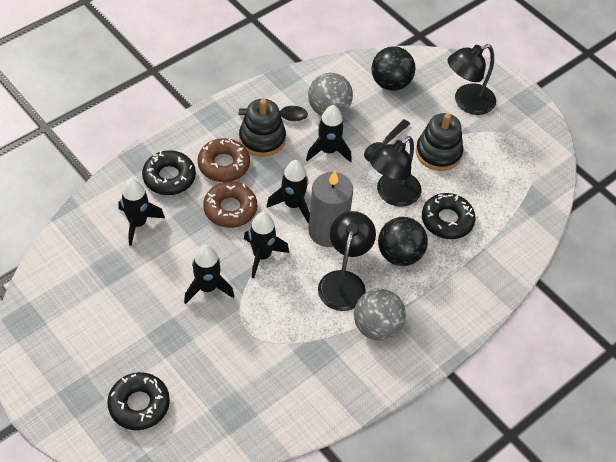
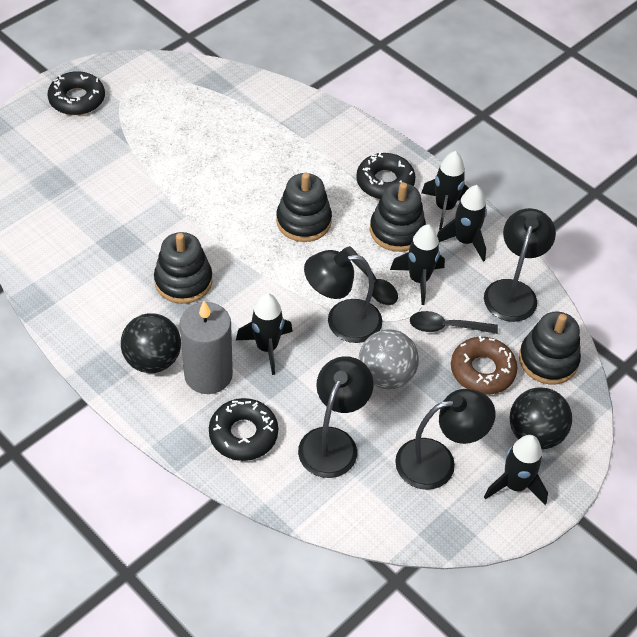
black lamp: [318,211,376,311] [370,136,421,207] [448,44,496,115] = 3 -> [298,356,374,478] [304,250,382,343] [395,389,495,490] [484,208,556,322] = 4
black stacking toy: [239,99,286,157] [416,113,463,171] = 2 -> [154,232,212,304] [276,173,332,242] [370,182,426,252] [519,312,581,384] = 4
brown donut: [198,138,250,182] [203,182,257,228] = 2 -> [451,336,517,395] = 1
grey ball: [308,73,353,116] [354,289,406,341] = 2 -> [359,329,419,389] = 1

